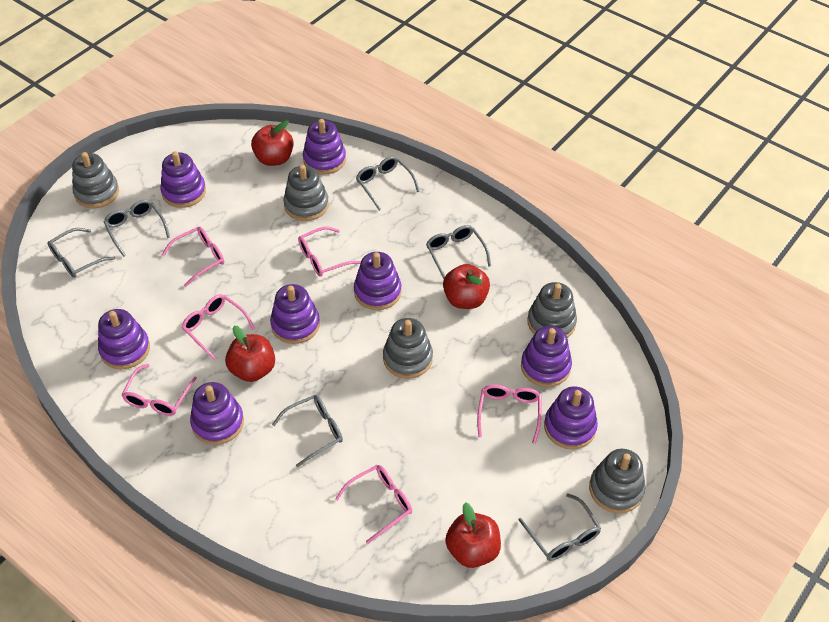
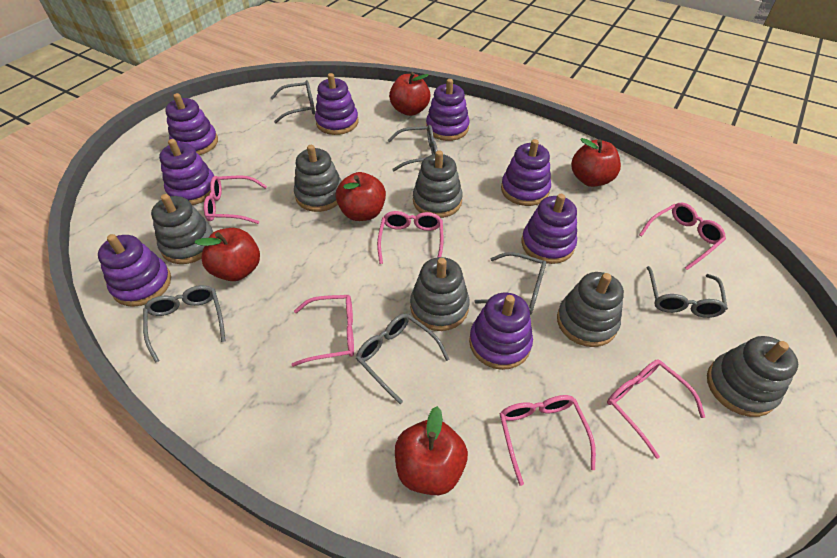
grey stacking toy: [72,152,119,209] [283,165,329,221] [383,318,433,379] [527,282,577,338] [589,449,646,513] = 5 -> [151,194,213,264] [294,145,342,212] [410,257,470,331] [413,150,463,218] [557,272,624,347] [707,336,798,417] = 6
red apple: [225,326,275,382] [251,120,294,166] [443,264,490,309] [445,502,501,568] = 4 -> [195,228,260,281] [335,172,386,221] [389,72,431,116] [395,406,468,495] [571,138,621,187] = 5

